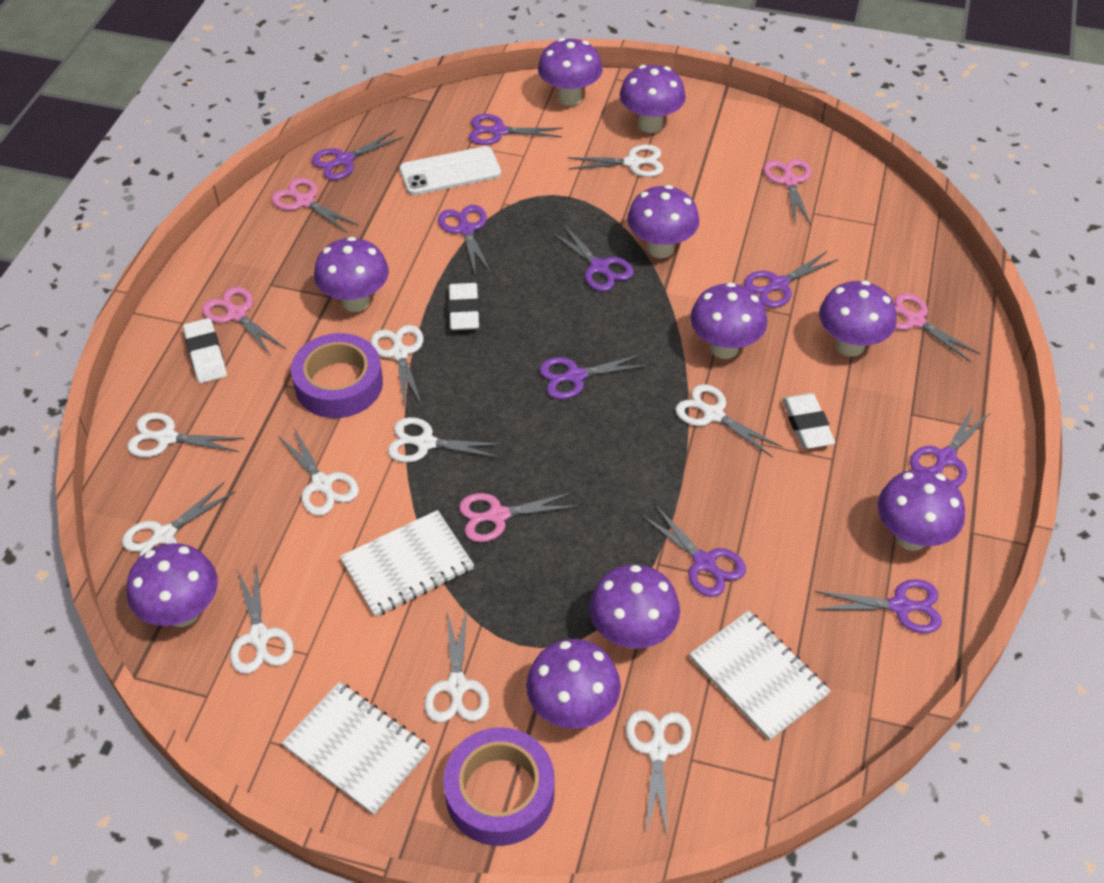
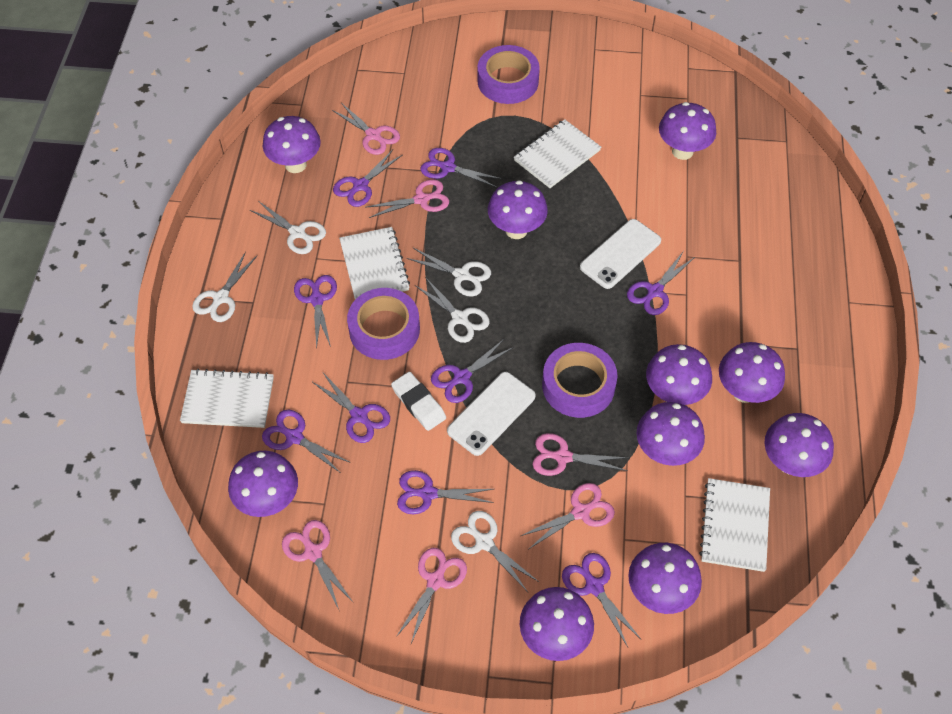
pink scissors: [202,287,286,356] [272,178,359,233] [459,492,579,542] [763,159,811,225] [895,293,981,362] = 5 -> [282,520,354,610] [332,103,400,155] [367,179,449,218] [396,548,467,643] [521,483,615,549] [532,433,627,476] = 6
purple tape: [291,333,383,418] [443,727,555,846] = 2 -> [347,288,420,360] [478,45,540,104] [542,343,617,418] = 3
white eraser: [183,318,227,383] [448,283,479,330] [782,393,835,449] = 3 -> [391,372,446,431] = 1
white notebook: [282,682,430,815] [340,510,474,617] [689,610,830,741] = 3 -> [180,369,274,428] [339,227,410,299] [514,119,601,188] [699,478,770,572] = 4
white phone: [400,146,501,195] = 1 -> [447,372,536,456] [580,219,661,289] = 2
white scissors: [122,482,235,558] [127,412,245,457] [230,564,294,674] [278,426,359,516] [370,325,423,408] [388,417,504,463] [424,608,489,723] [568,145,664,177] [626,710,692,839] [675,384,783,457] = 10 -> [192,251,257,322] [250,201,326,254] [407,248,491,297] [415,277,489,343] [451,511,539,592] = 5

